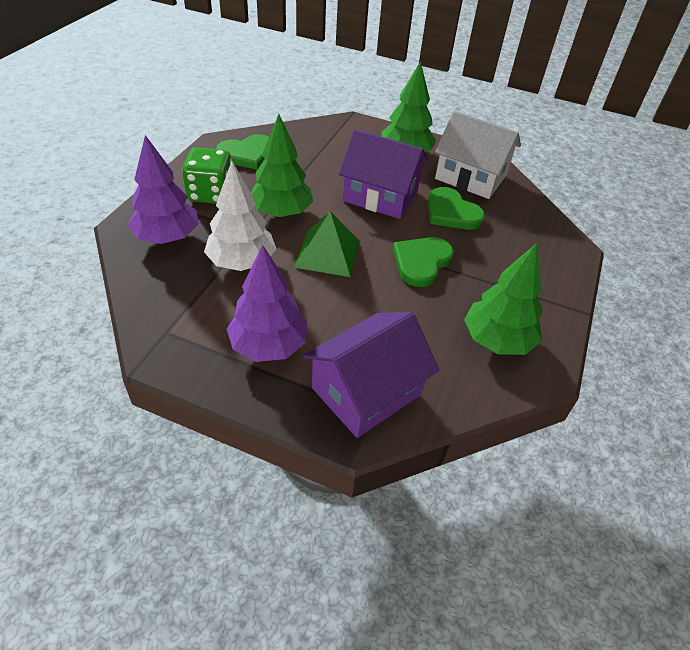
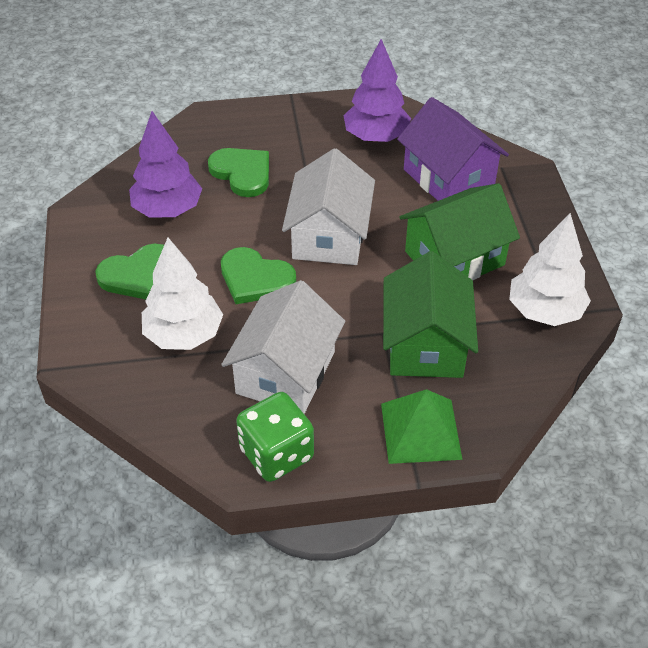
green house: none = 0 -> [383,251,478,378] [400,183,520,280] = 2
green tree: [251,114,313,217] [382,61,437,152] [464,243,543,355] = 3 -> none = 0
purple house: [303,312,439,438] [339,129,428,219] = 2 -> [397,97,509,201] = 1
white house: [435,111,521,199] = 1 -> [221,280,345,414] [282,148,375,265] = 2
white tree: [204,161,276,271] = 1 -> [142,238,223,350] [509,213,591,326] = 2

